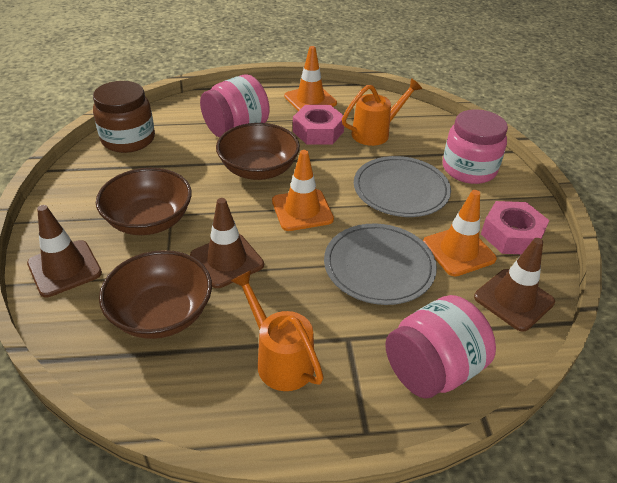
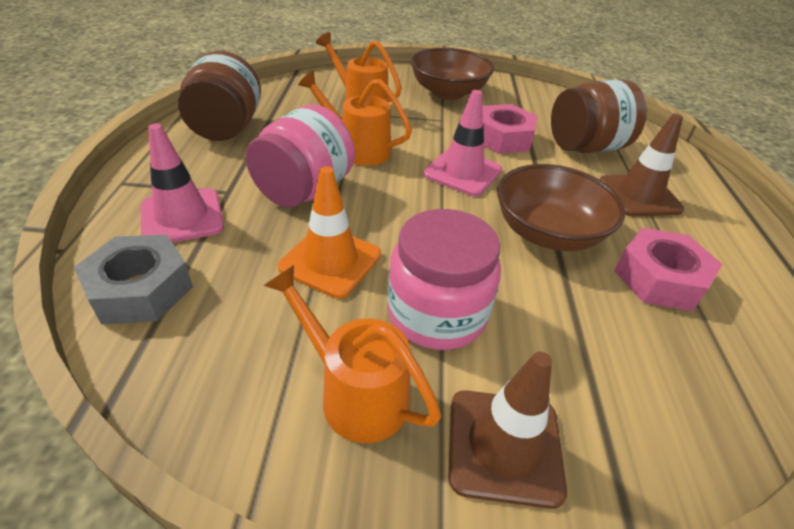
brown bowl: [96,168,192,235] [99,250,212,339] [216,123,300,180] = 3 -> [410,48,494,100] [497,164,625,251] = 2
brown jar: [93,81,155,153] = 1 -> [178,51,261,141] [551,79,647,153] = 2
brown traffic cone: [27,205,102,297] [190,198,264,288] [474,238,555,332] = 3 -> [448,351,567,509] [599,114,684,216] = 2
grey nut: none = 0 -> [74,235,193,325] = 1
grey plate: [324,224,437,305] [354,156,451,217] = 2 -> none = 0
orange traffic cone: [272,150,334,231] [284,46,337,111] [423,190,497,276] = 3 -> [278,166,381,298] = 1
orange watering can: [231,270,324,391] [342,78,422,146] = 2 -> [263,265,441,443] [298,71,412,166] [316,32,402,103] = 3
pink jar: [200,74,270,138] [385,295,496,399] [443,109,508,184] = 3 -> [246,104,355,208] [388,209,501,350] = 2
pink traffic cone: none = 0 -> [141,123,224,242] [423,90,502,196] = 2

